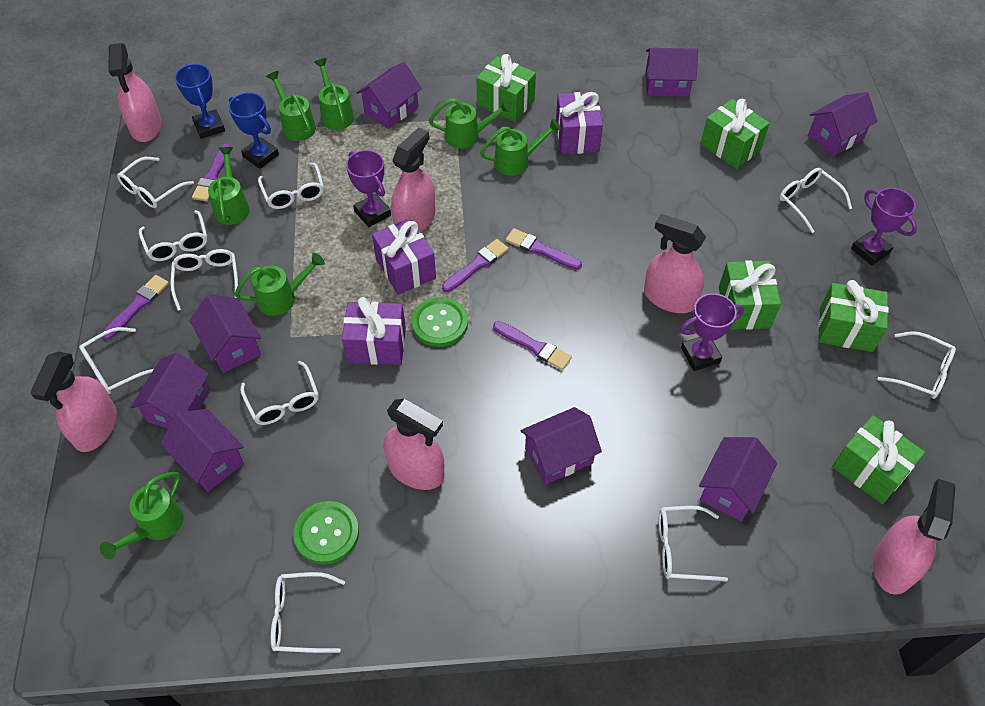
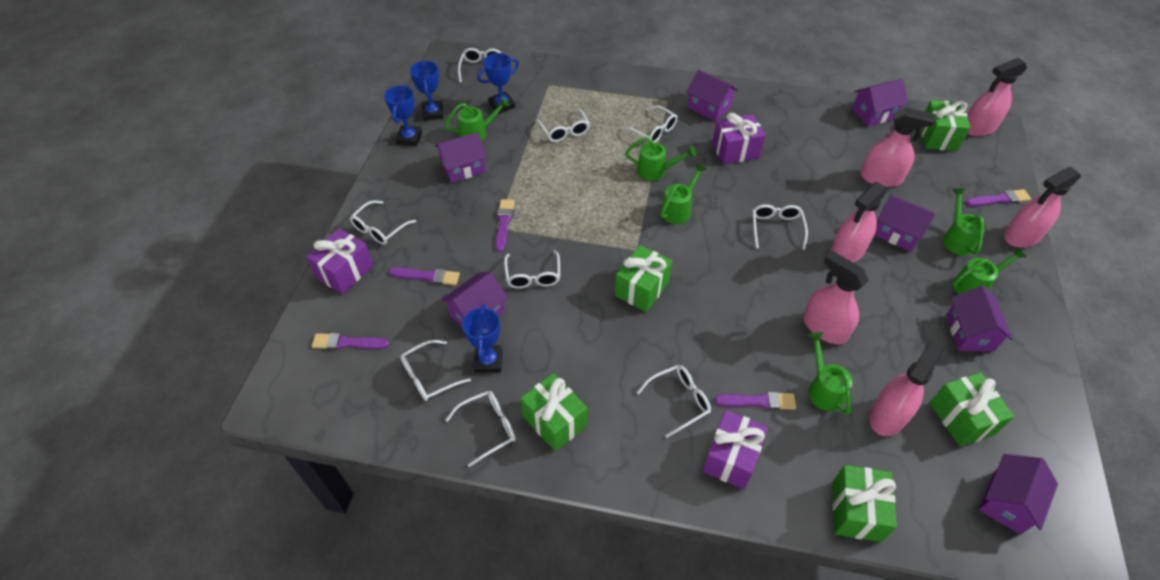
blue trophy: [175,64,225,139] [229,92,279,169] = 2 -> [384,85,422,146] [410,60,444,121] [462,304,502,373] [477,53,519,114] = 4
green button: [293,501,359,564] [411,297,468,347] = 2 -> none = 0
green watering can: [100,472,184,559] [208,147,250,225] [234,253,325,316] [266,71,316,141] [314,58,354,130] [429,98,512,149] [480,118,561,176] = 7 -> [445,98,509,141] [625,137,696,181] [661,163,707,224] [808,332,852,415] [943,188,986,255] [952,247,1026,295] = 6
purple house: [131,353,210,429] [160,409,244,492] [189,295,261,373] [356,62,422,129] [521,407,602,485] [645,48,698,97] [699,437,777,521] [808,92,878,156] = 8 -> [435,132,487,183] [441,272,508,326] [686,70,738,121] [852,79,908,126] [874,195,936,252] [946,286,1013,352] [978,454,1058,535] = 7
purple trophy: [346,150,391,227] [680,293,744,371] [851,188,917,266] = 3 -> none = 0
white glasses: [79,327,154,394] [117,157,194,208] [139,210,207,261] [170,249,238,311] [240,361,319,425] [258,163,324,209] [271,572,345,653] [659,506,728,581] [779,168,852,233] [877,331,956,399] = 10 -> [350,200,416,245] [400,340,471,401] [446,391,516,467] [458,48,501,82] [504,250,560,289] [536,109,590,142] [621,106,677,142] [637,365,711,438] [753,204,808,250] = 9

